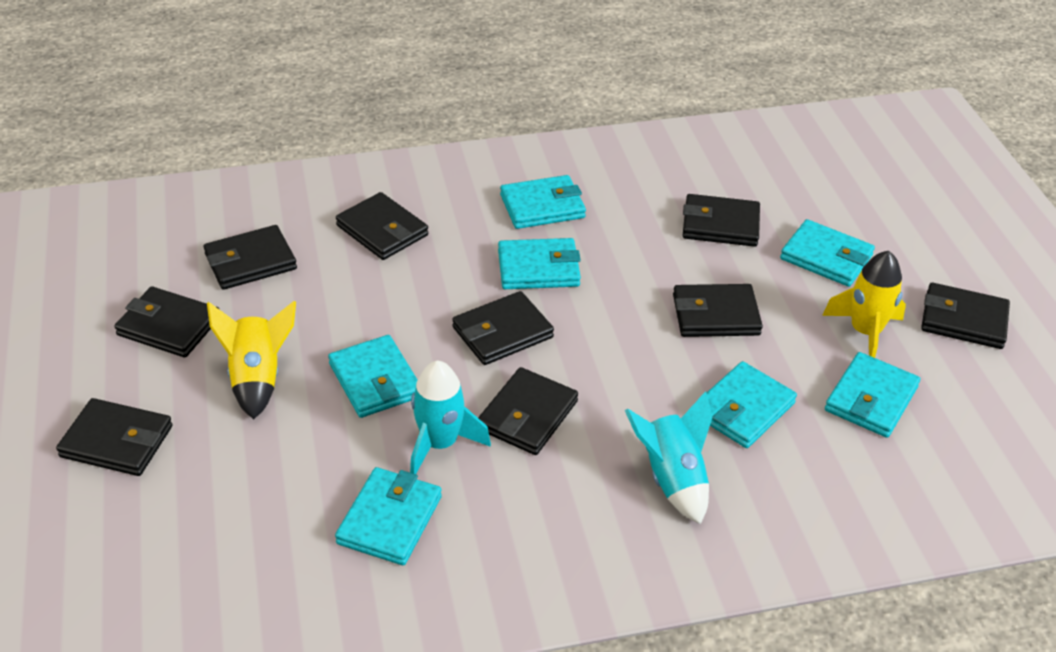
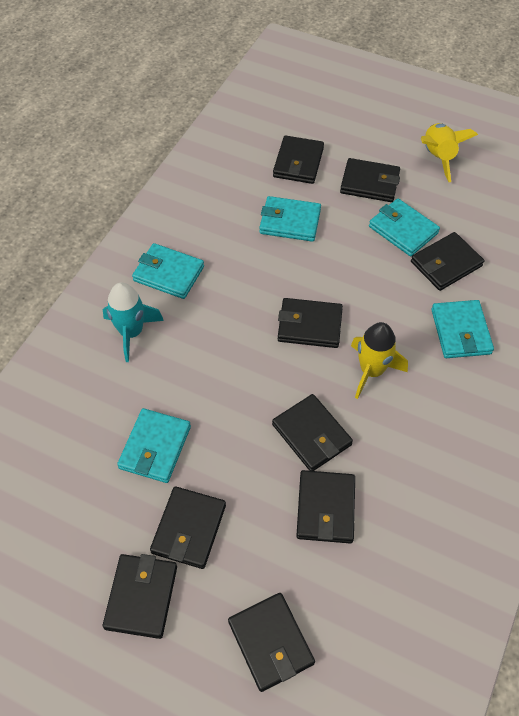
turquoise rocket: [410,361,491,474] [625,391,712,524] = 2 -> [103,283,164,362] = 1
turquoise wallet: [328,335,417,418] [335,467,442,565] [498,238,581,289] [500,175,586,229] [707,361,797,448] [780,219,875,287] [825,352,920,438] = 7 -> [117,408,191,483] [132,243,204,299] [259,196,321,242] [369,199,440,256] [431,300,494,358] = 5

